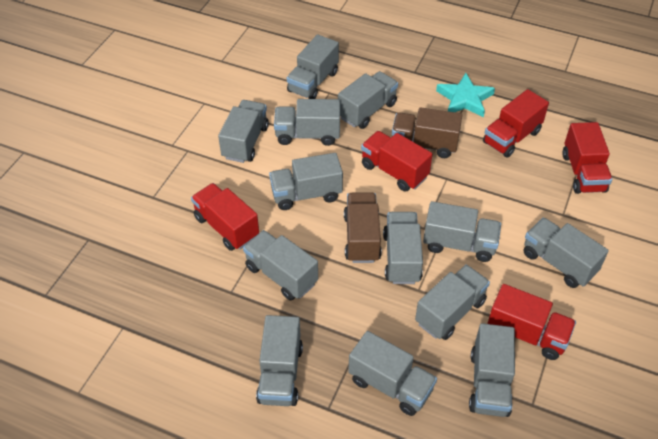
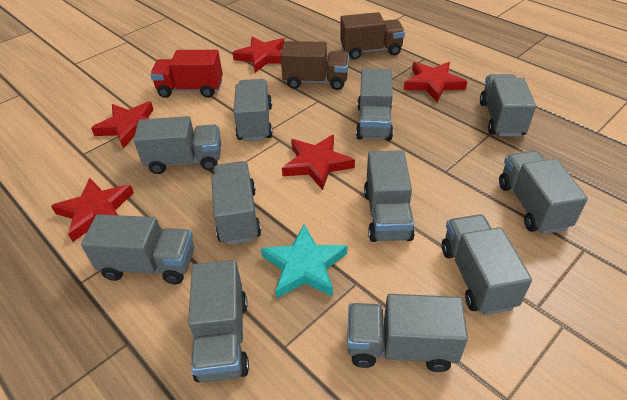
grey truck: [218,100,269,163] [243,230,318,301] [256,315,303,406] [269,153,343,210] [274,99,340,146] [287,35,339,99] [338,71,398,129] [348,331,437,416] [383,212,423,284] [415,265,490,340] [423,201,501,262] [469,323,515,417] [524,218,609,288] = 13 -> [81,214,194,284] [133,116,221,174] [188,260,249,382] [212,161,261,245] [234,79,273,141] [347,294,468,372] [356,69,393,140] [364,150,415,242] [442,214,532,315] [480,74,536,137] [499,151,588,234] = 11
red star: none = 0 -> [51,178,134,242] [91,101,154,149] [232,37,284,73] [282,135,355,190] [404,62,467,102] = 5
red truck: [191,183,259,251] [361,131,433,192] [483,89,549,158] [487,284,576,360] [562,122,612,194] = 5 -> [150,50,223,98] = 1

